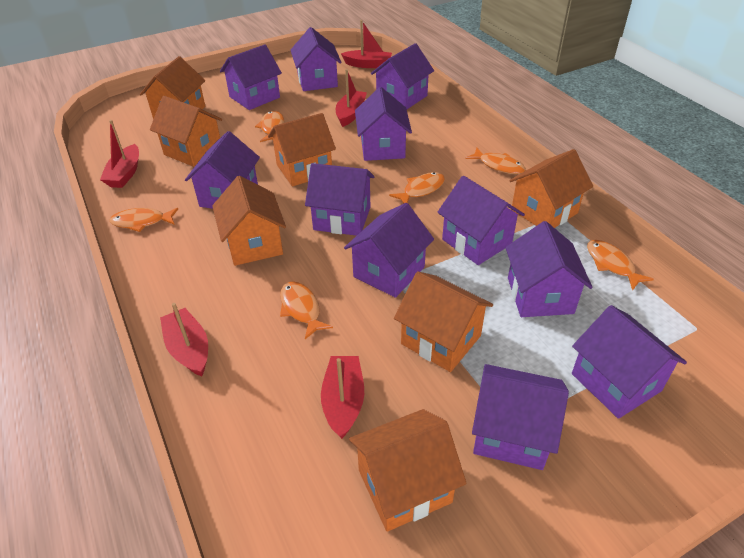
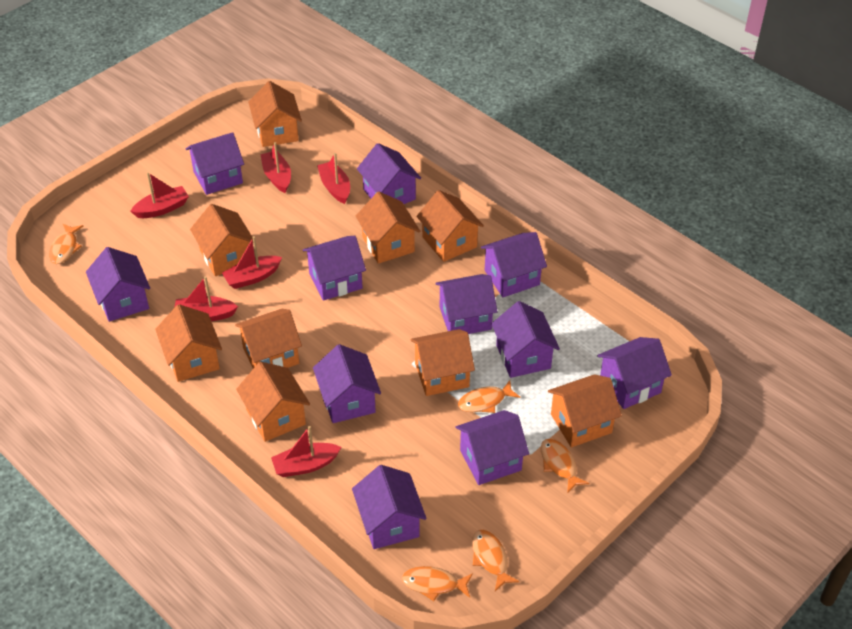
orange fish: [110,208,178,232] [255,111,284,142] [280,281,333,339] [389,172,445,204] [465,147,526,174] [587,240,654,291] = 6 -> [49,224,83,264] [402,566,473,601] [458,380,520,413] [472,530,520,591] [541,439,589,493] = 5
orange house: [140,56,205,119] [150,96,222,167] [212,176,286,266] [268,113,336,186] [349,409,467,532] [394,271,493,372] [509,149,593,228] = 7 -> [155,304,222,382] [190,204,253,276] [235,309,302,369] [236,362,310,442] [248,81,302,147] [356,192,420,264] [410,329,475,396] [416,190,484,262] [548,374,622,447] = 9
red boat: [100,120,139,188] [160,303,208,376] [321,356,364,439] [336,69,367,127] [341,20,392,68] = 5 -> [131,172,189,218] [174,276,238,321] [222,236,282,289] [260,142,291,193] [271,426,341,477] [317,153,350,204] = 6

